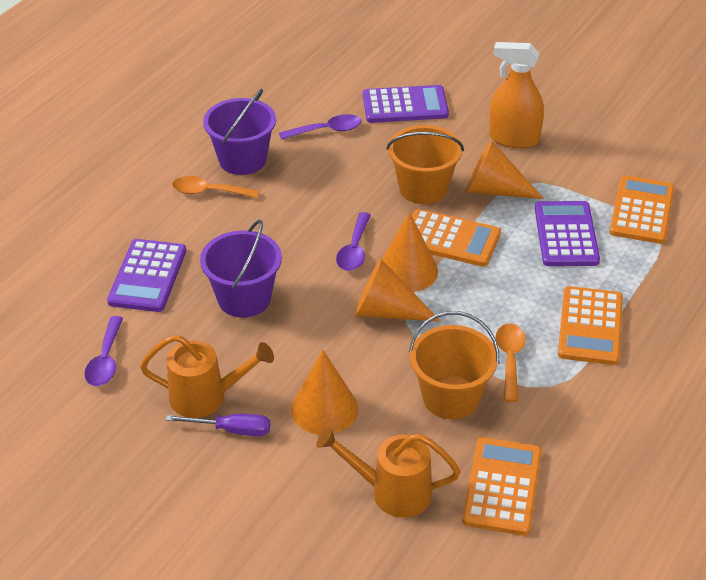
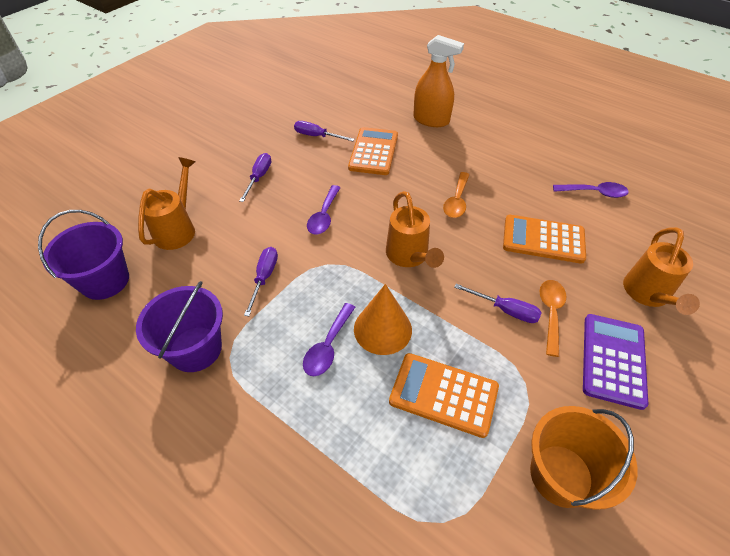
orange bucket: [386,125,464,204] [409,311,499,419] = 2 -> [530,406,638,510] = 1
orange calculator: [412,209,501,267] [462,437,542,536] [558,286,623,365] [609,175,674,244] = 4 -> [348,127,398,175] [389,353,499,438] [503,215,586,264] = 3
orange cone: [291,350,358,435] [354,259,440,321] [382,212,438,292] [465,141,544,199] = 4 -> [354,284,412,355] = 1
orange watering can: [140,335,274,418] [316,427,461,518] = 2 -> [138,157,195,250] [386,191,444,268] [623,227,700,315] = 3
purple calculator: [107,239,186,312] [363,85,449,123] [535,201,600,266] = 3 -> [583,314,648,410] = 1
purple screwdriver: [166,414,270,436] = 1 -> [239,153,271,202] [244,247,278,316] [294,121,355,141] [454,284,542,323] = 4

